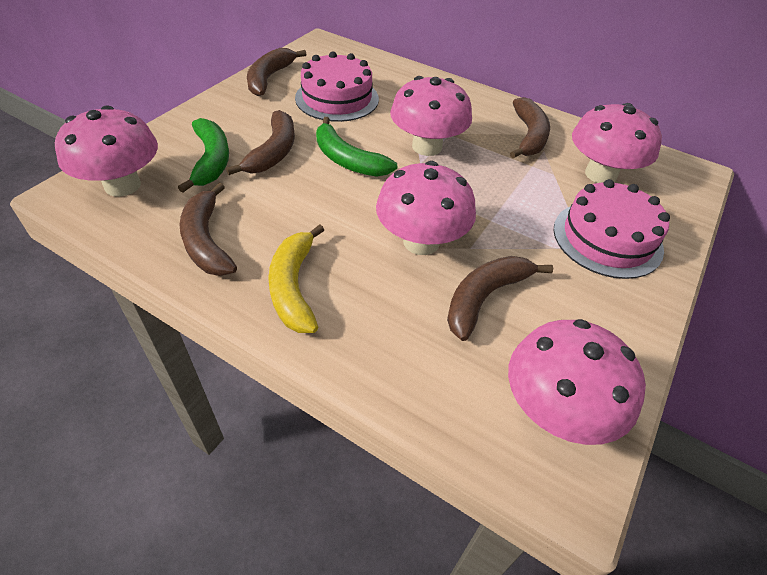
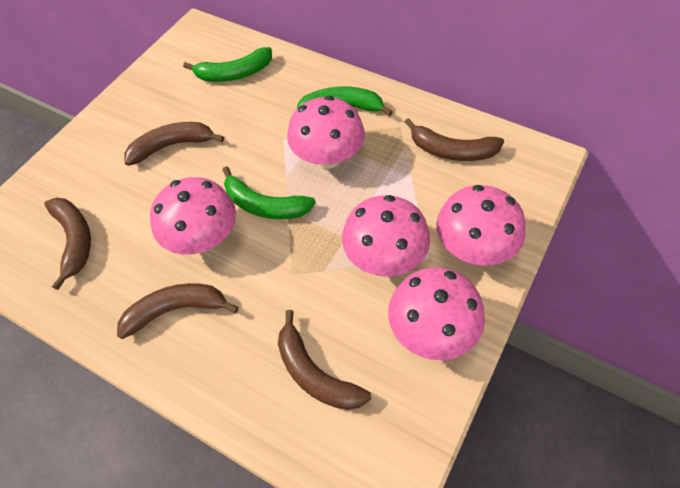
green banana: [178,118,229,193] [316,117,397,177] = 2 -> [183,47,272,82] [223,166,316,219] [296,87,393,116] = 3
pink cake: [295,51,379,122] [553,179,670,279] = 2 -> none = 0
yellow banana: [268,224,324,333] = 1 -> none = 0

